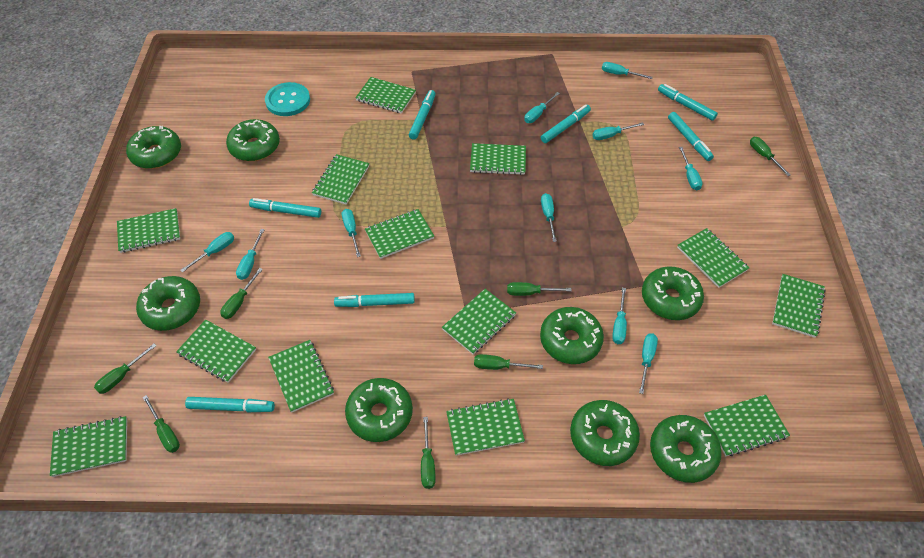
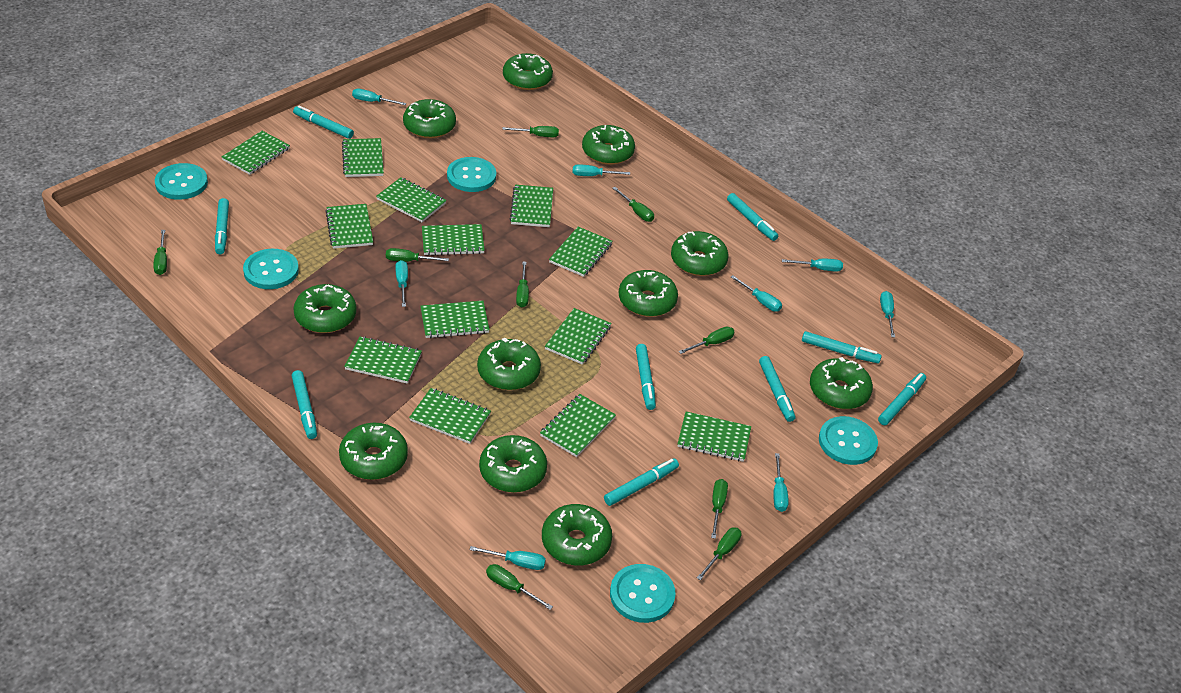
green donut: [126,126,181,169] [136,276,200,331] [226,119,280,161] [345,378,413,442] [540,307,604,364] [570,400,640,466] [642,266,704,320] [650,415,722,483] = 8 -> [293,284,357,333] [339,423,408,480] [403,99,456,138] [477,338,541,390] [479,435,547,493] [503,53,553,90] [542,504,612,565] [582,125,635,165] [619,270,678,317] [671,231,729,276] [810,357,873,409] = 11
green screwdriver: [94,344,156,394] [143,395,180,453] [220,268,263,319] [421,417,436,489] [474,354,543,370] [507,282,572,296] [750,137,791,176] = 7 -> [153,230,167,275] [386,248,449,262] [486,564,553,610] [502,126,559,137] [516,262,529,307] [612,187,654,222] [678,327,735,354] [697,527,742,580] [711,479,728,539] = 9
turquoise button: [265,82,310,116] = 1 -> [155,163,208,200] [243,249,299,289] [447,157,496,192] [610,564,676,623] [819,416,878,465] = 5
turquoise marker: [185,397,275,412] [249,198,321,218] [334,293,415,307] [409,90,436,140] [541,105,591,143] [658,84,718,121] [668,112,714,161] = 7 -> [215,198,229,254] [292,370,317,439] [293,106,354,139] [604,458,679,506] [636,344,656,410] [727,193,778,241] [759,356,795,422] [802,331,882,364] [878,373,926,425] = 9
turquoise screwdriver: [180,232,234,272] [236,229,265,280] [342,209,361,257] [524,92,560,123] [541,193,557,242] [593,122,644,140] [602,62,653,79] [612,288,627,344] [639,333,658,394] [679,147,703,190] = 10 -> [352,89,406,105] [395,260,408,307] [469,546,546,570] [572,164,630,176] [731,275,782,312] [773,453,789,512] [782,259,843,272] [880,291,895,338] = 8

